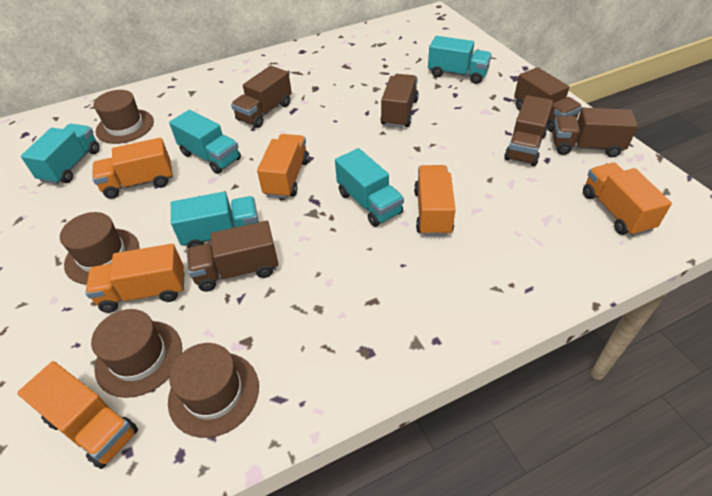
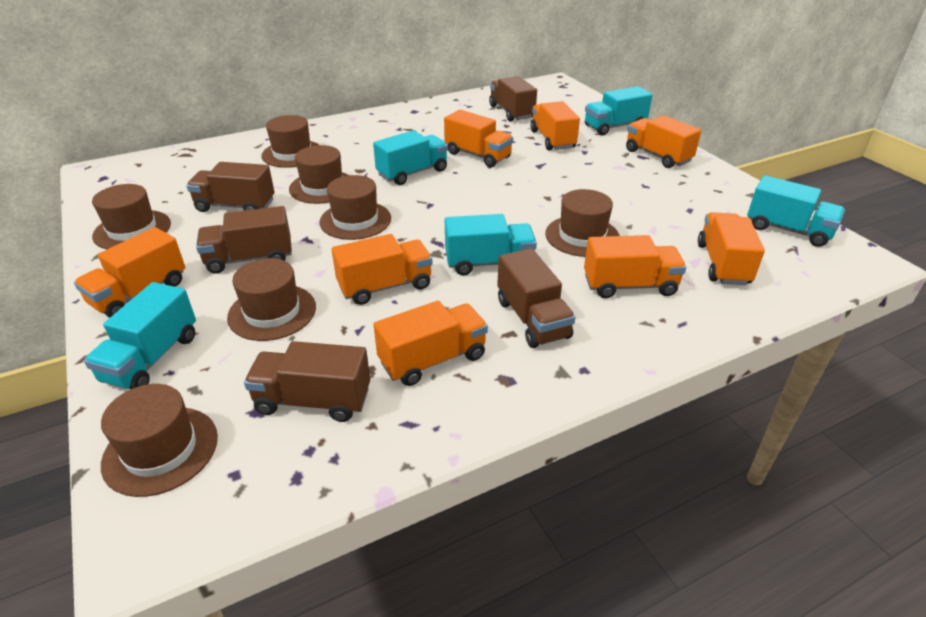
brown hat: [60,212,139,285] [91,309,182,398] [93,90,154,144] [168,343,259,438] = 4 -> [92,184,171,249] [101,384,218,497] [227,258,316,341] [261,115,319,168] [289,145,349,204] [319,175,391,240] [545,189,620,257] = 7
brown truck: [187,221,278,292] [231,66,292,128] [381,74,419,128] [504,95,553,166] [514,67,582,132] [552,108,638,157] = 6 -> [186,162,275,212] [196,206,292,274] [244,341,370,422] [489,76,537,122] [497,248,576,348] = 5
orange truck: [17,361,138,469] [85,244,184,313] [92,138,173,199] [257,134,309,199] [414,165,455,236] [583,163,672,236] = 6 -> [74,227,185,318] [331,234,433,305] [373,301,488,386] [444,110,513,167] [530,101,580,150] [584,235,686,298] [626,115,701,168] [698,212,765,285] = 8

